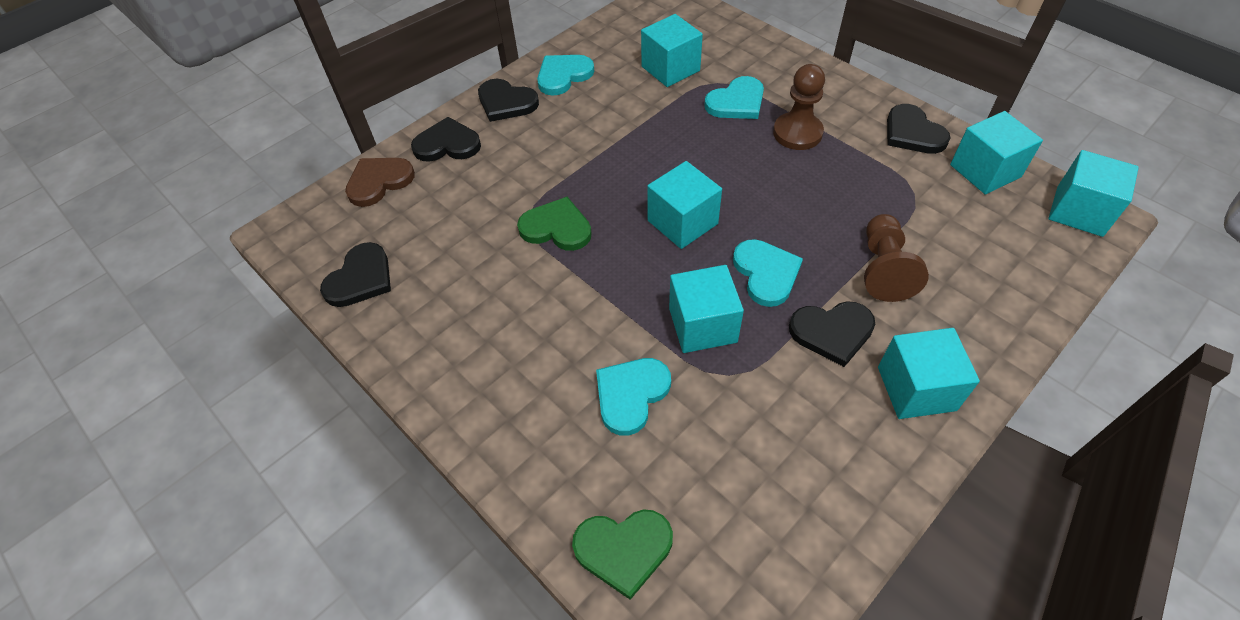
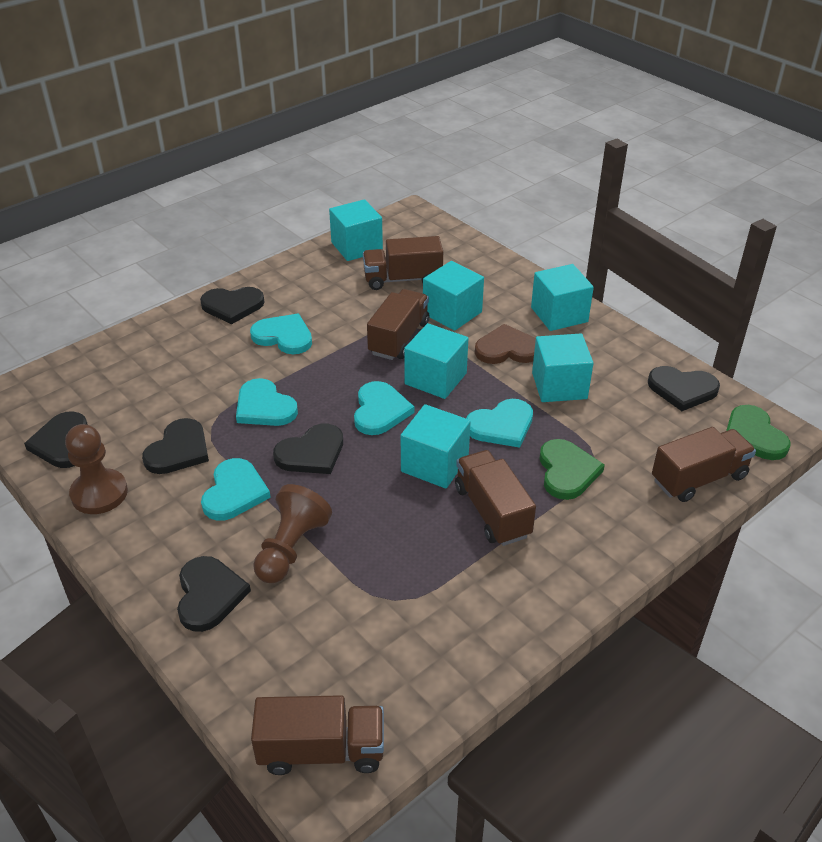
black heart: [320,242,391,307] [411,117,481,162] [478,79,539,122] [789,301,875,367] [887,104,951,154] = 5 -> [24,411,88,468] [142,418,209,474] [177,556,251,632] [200,287,264,324] [273,423,343,474] [648,366,720,411] = 6
brown truck: none = 0 -> [251,695,384,775] [363,236,443,290] [367,289,429,360] [455,450,536,546] [652,427,756,502] = 5
turquoise heart: [537,55,594,96] [596,358,671,436] [704,76,764,119] [733,239,803,307] = 4 -> [201,458,271,521] [236,378,298,426] [250,313,312,354] [354,381,414,435] [466,399,533,448] = 5

